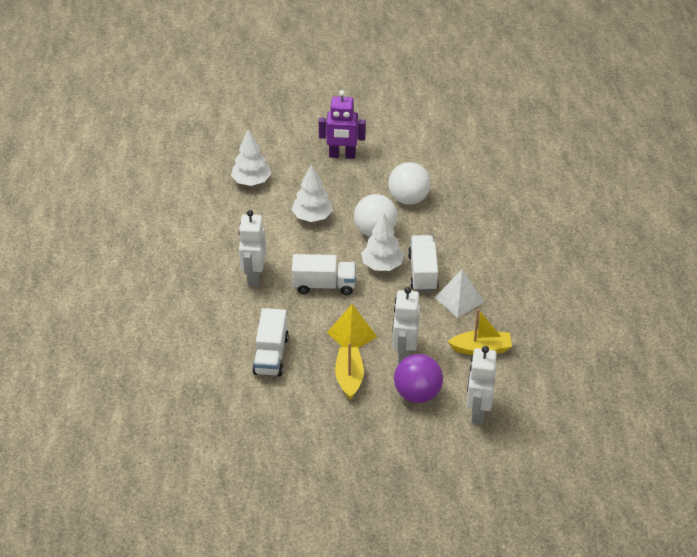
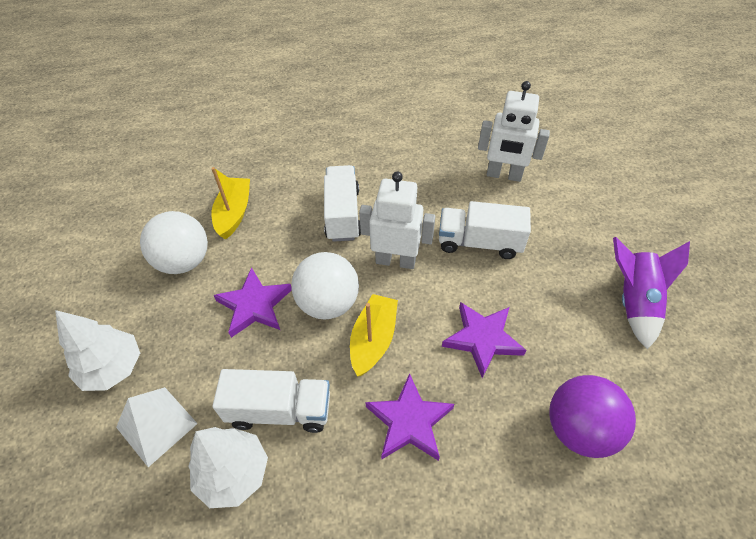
purple robot: [319,90,366,159] = 1 -> none = 0
purple rocket: none = 0 -> [613,237,690,349] = 1
purple star: none = 0 -> [213,267,291,338] [365,373,454,461] [442,302,527,378] = 3
white robot: [238,210,266,286] [393,287,420,363] [467,346,497,424] = 3 -> [359,172,435,269] [478,81,550,182] = 2
white tree: [231,129,271,186] [292,164,333,222] [361,213,404,271] = 3 -> [55,310,140,391] [188,427,268,508] = 2
yellow pyramid: [327,304,377,348] = 1 -> none = 0

